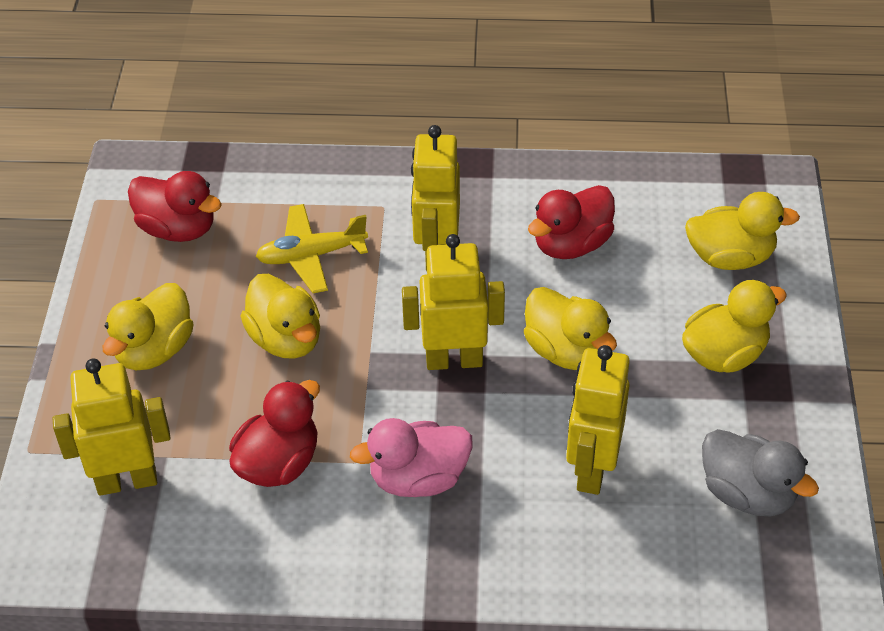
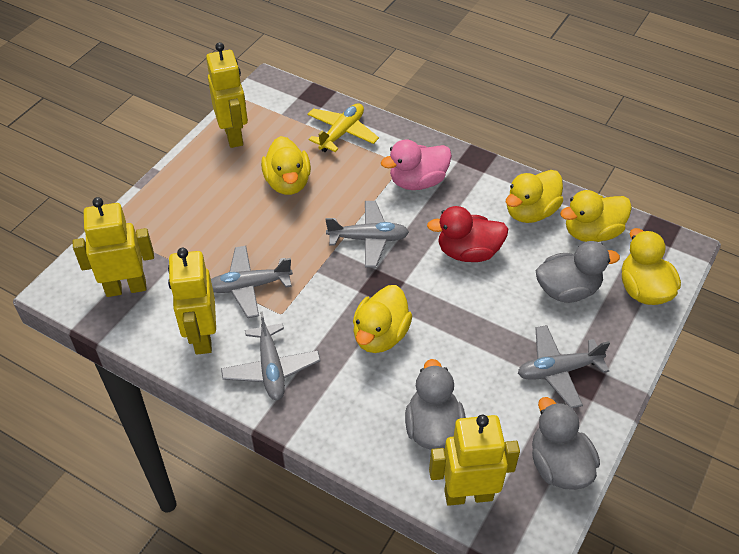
grey duck: [702,429,819,516] = 1 -> [405,359,466,450] [532,397,600,490] [536,241,620,303] = 3
grey plane: none = 0 -> [211,246,293,318] [221,312,321,400] [325,201,409,267] [518,325,610,408] = 4
red duck: [128,171,222,242] [229,380,320,487] [528,185,615,259] = 3 -> [427,206,508,262] = 1

